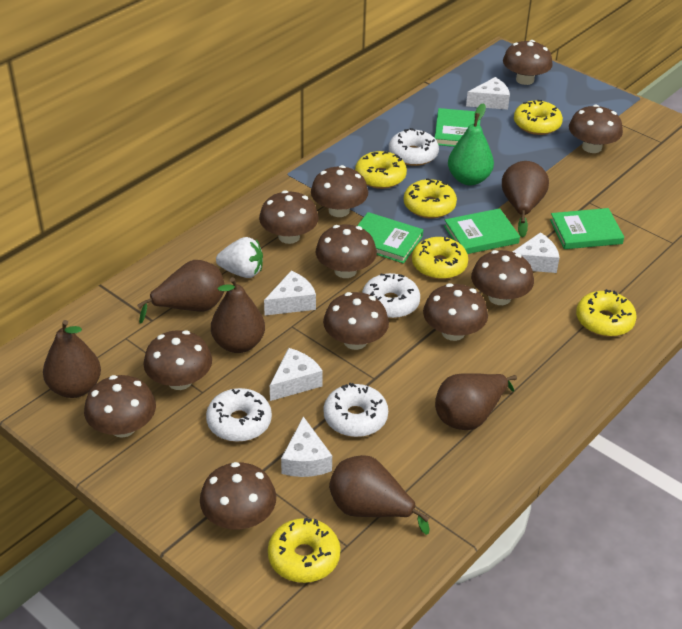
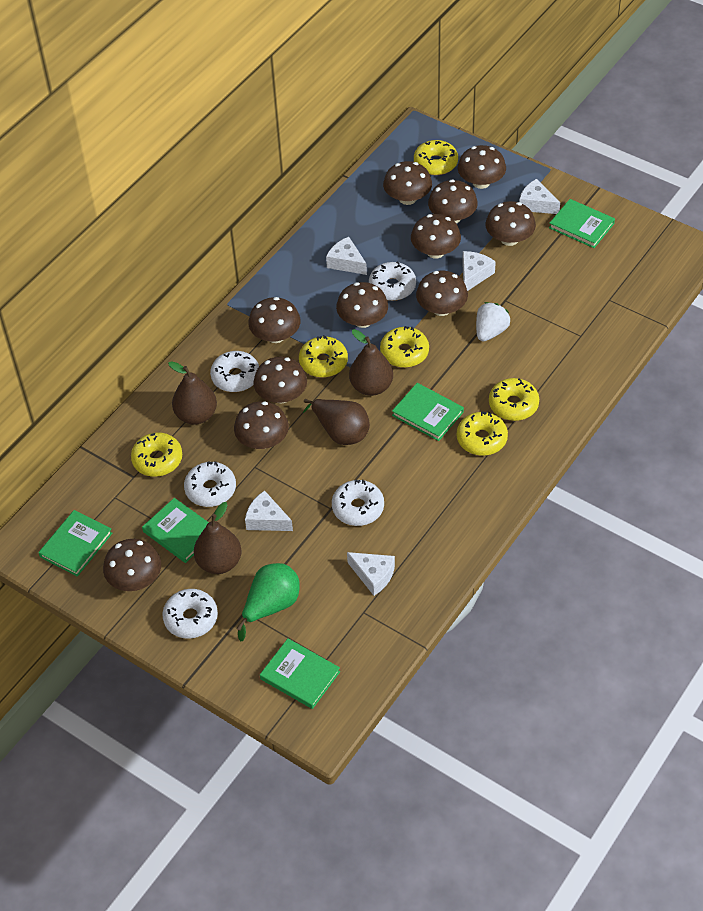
brown pear: [43,320,101,398] [137,260,224,324] [211,277,265,353] [329,455,430,535] [435,373,517,430] [502,161,549,238] = 6 -> [168,361,217,425] [194,502,242,574] [303,399,370,445] [349,329,393,396] = 4
green book: [357,212,423,264] [435,108,480,147] [444,208,520,254] [550,208,624,249] = 4 -> [38,510,112,577] [142,498,209,563] [260,638,340,709] [392,383,464,441] [549,199,615,248] = 5
white donut: [206,388,272,442] [324,383,388,437] [362,273,420,319] [389,128,439,166] = 4 -> [162,589,218,639] [184,461,236,507] [210,351,259,392] [332,479,384,526] [369,262,416,301] = 5

